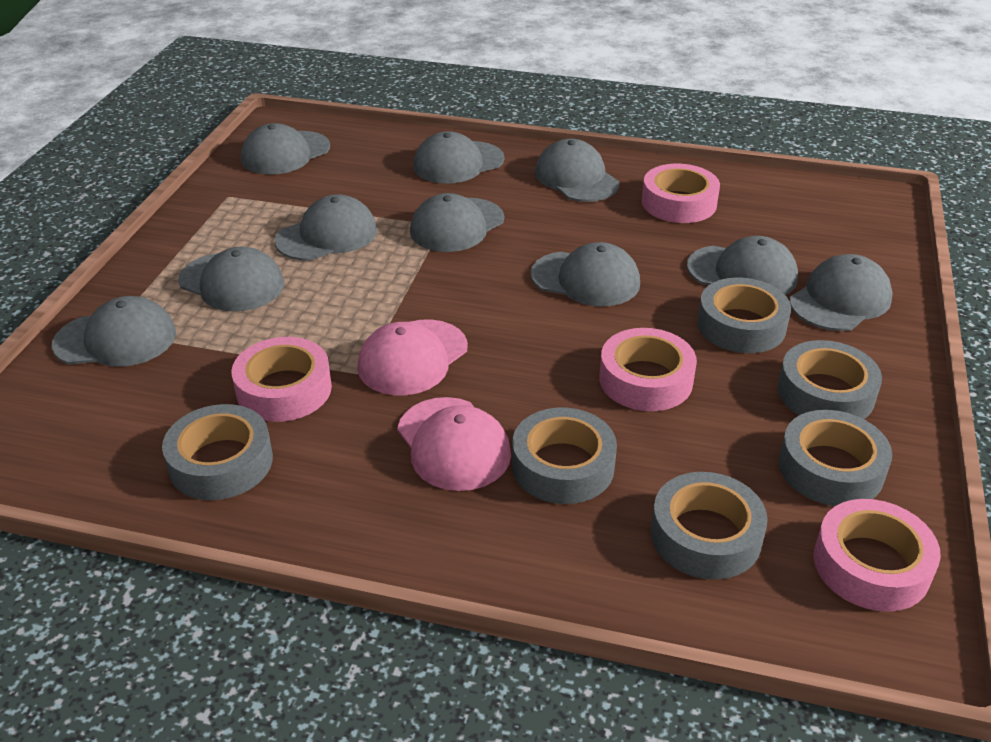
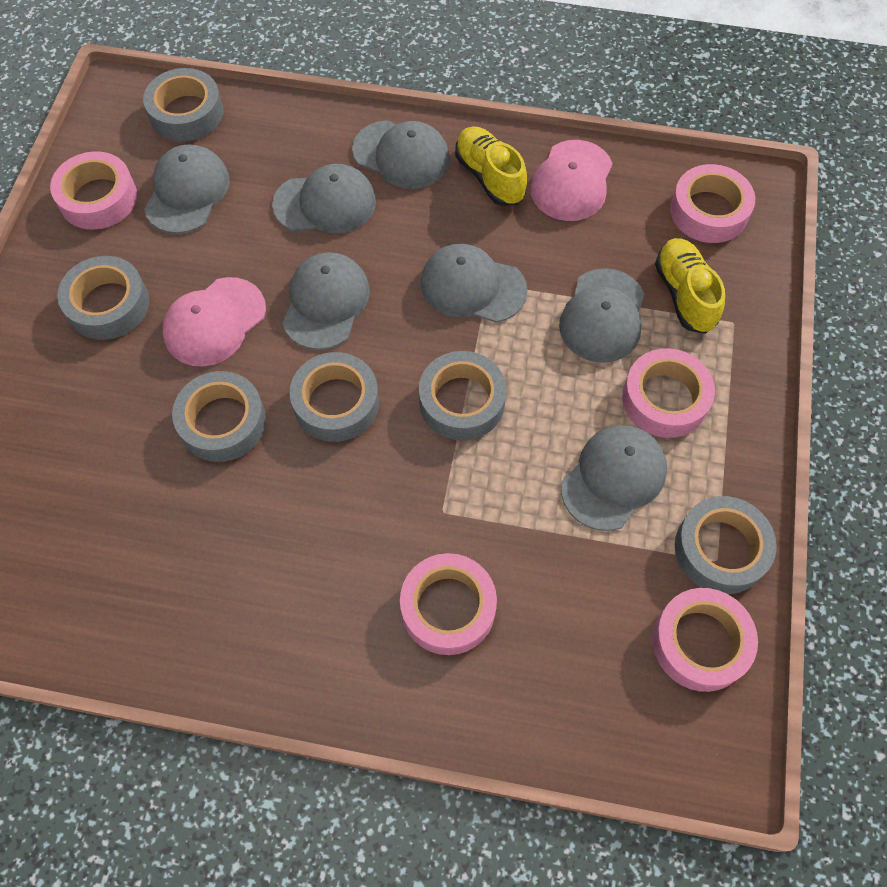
grey cap: [52,296,176,367] [178,247,284,312] [241,123,330,175] [275,194,377,261] [410,193,504,252] [413,131,505,184] [530,242,640,307] [535,139,619,202] [687,236,798,295] [790,254,893,331] = 10 -> [144,144,230,234] [272,164,376,233] [282,252,370,350] [352,120,450,189] [421,244,528,323] [559,268,644,363] [561,425,667,531] = 7
pink tape: [232,337,332,422] [599,328,697,411] [642,164,720,223] [814,499,941,612] = 4 -> [50,151,137,230] [400,553,497,655] [622,348,715,438] [652,588,758,692] [670,164,755,243] = 5
yellow shoe: none = 0 -> [455,126,527,206] [655,238,725,334] = 2

